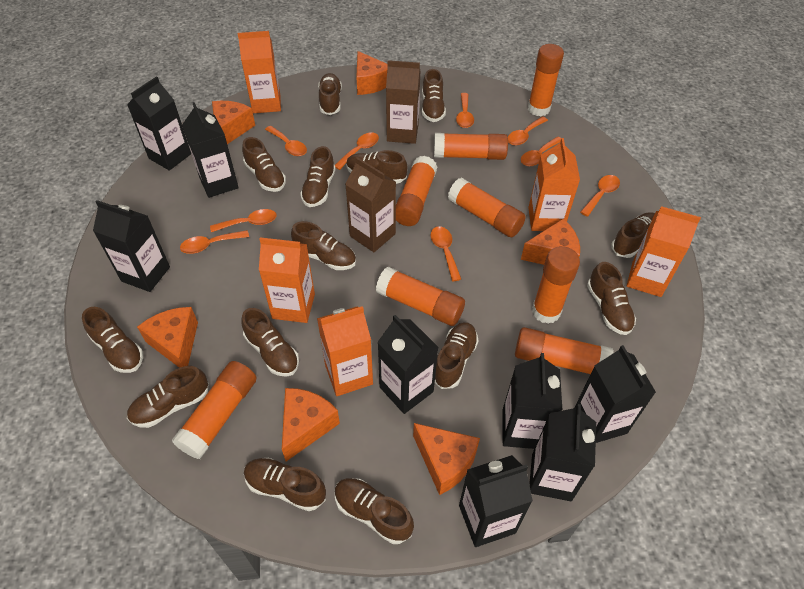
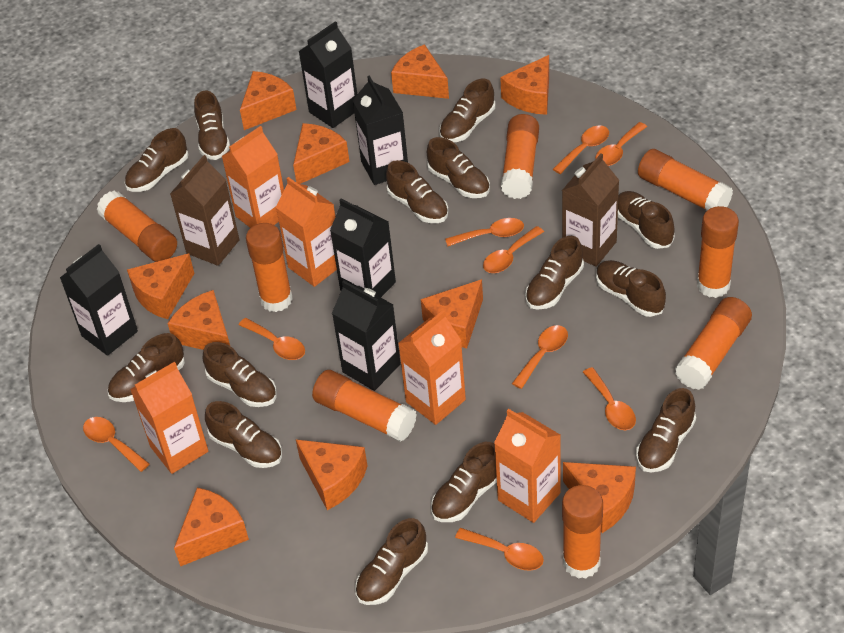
black carton: [93,200,170,292] [127,76,191,171] [182,102,239,198] [377,315,439,414] [459,455,533,547] [502,353,562,449] [529,404,596,501] [574,345,656,443] = 8 -> [60,244,138,356] [299,21,357,128] [330,199,396,297] [332,280,401,391] [352,75,408,185] = 5
orange cheese: [137,307,198,368] [212,101,255,144] [282,388,340,461] [356,51,388,95] [413,423,480,495] [521,219,580,265] = 6 -> [127,253,194,319] [168,290,230,350] [174,487,249,566] [240,71,297,130] [293,123,350,184] [296,440,368,510] [391,44,449,99] [421,279,483,348] [500,55,549,115] [563,462,636,533] = 10

